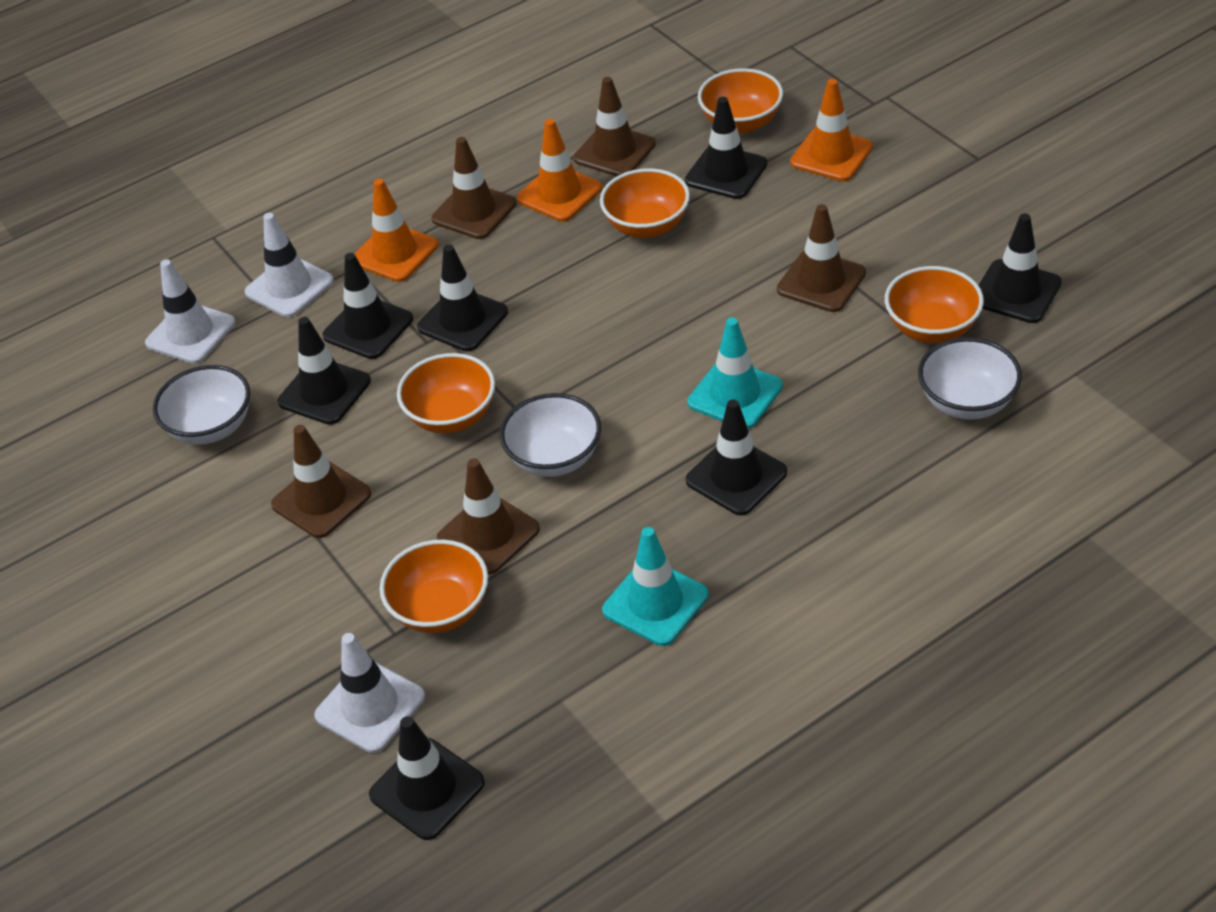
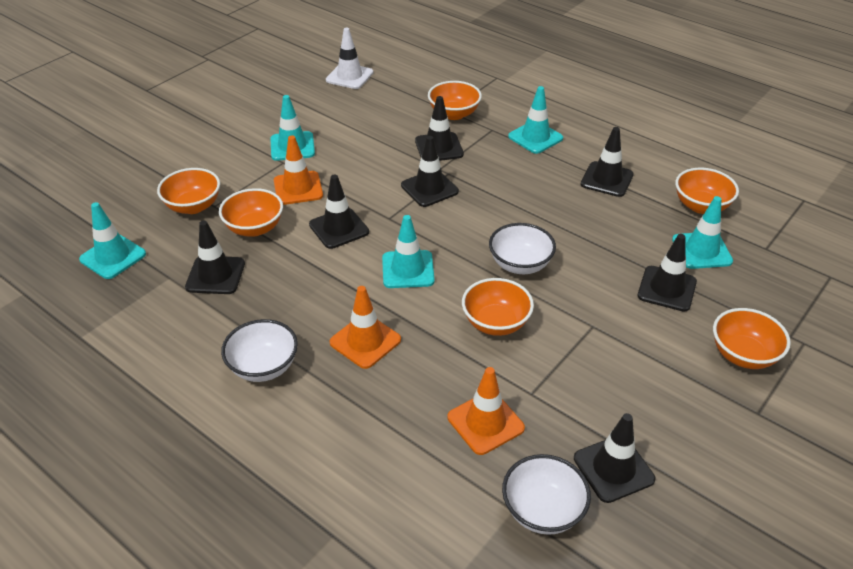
brown traffic cone: [271,425,371,538] [431,137,516,239] [437,459,540,575] [573,77,656,176] [777,204,866,312] = 5 -> none = 0
orange bowl: [380,540,488,633] [397,353,495,433] [600,168,690,238] [698,68,783,133] [885,266,984,343] = 5 -> [157,168,220,214] [219,188,283,237] [428,81,482,120] [462,278,534,336] [675,168,739,214] [713,308,791,369] = 6
turquoise traffic cone: [602,527,709,646] [688,317,783,429] = 2 -> [79,202,146,279] [270,95,315,161] [382,215,435,288] [508,86,563,154] [672,196,733,269] = 5
white traffic cone: [145,259,236,364] [245,213,334,317] [314,633,425,753] = 3 -> [326,28,373,89] = 1

